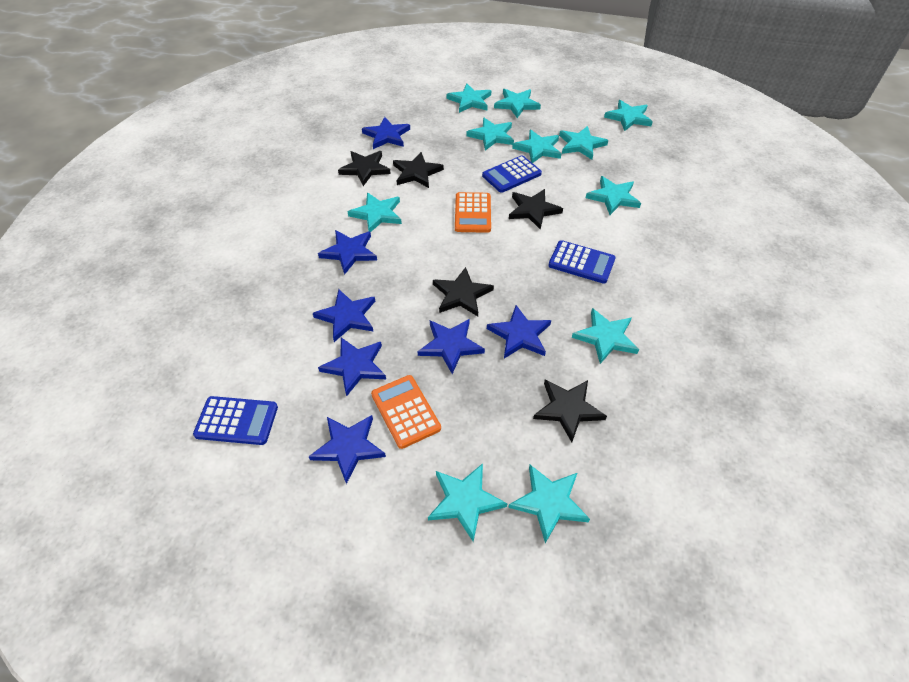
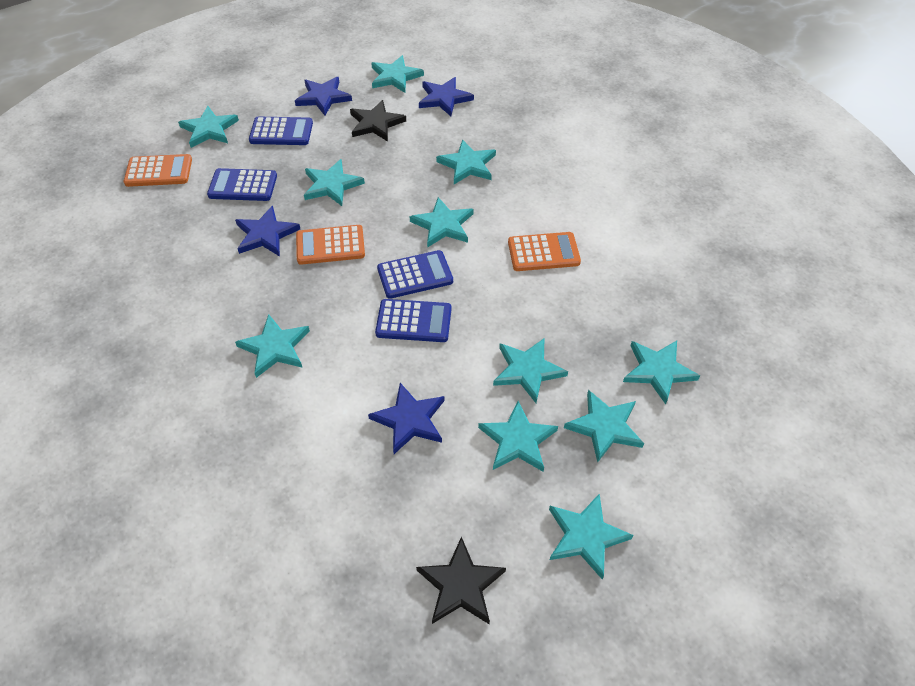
black star: [338,151,391,186] [393,152,444,188] [433,267,494,316] [509,189,563,230] [533,380,607,442] = 5 -> [350,100,406,141] [416,537,506,624] = 2
blue calculator: [193,396,278,445] [482,155,542,193] [548,240,616,284] = 3 -> [207,168,277,201] [249,116,313,145] [375,299,451,342] [377,250,453,299] = 4
blue star: [308,415,386,484] [313,289,375,342] [318,230,377,275] [318,337,386,396] [362,117,410,149] [417,319,485,374] [487,305,551,359] = 7 -> [235,206,300,256] [295,77,352,115] [368,383,445,454] [419,77,474,116] = 4
orange calculator: [371,375,441,449] [455,192,491,233] = 2 -> [124,154,192,187] [296,225,365,265] [508,232,581,271] = 3

